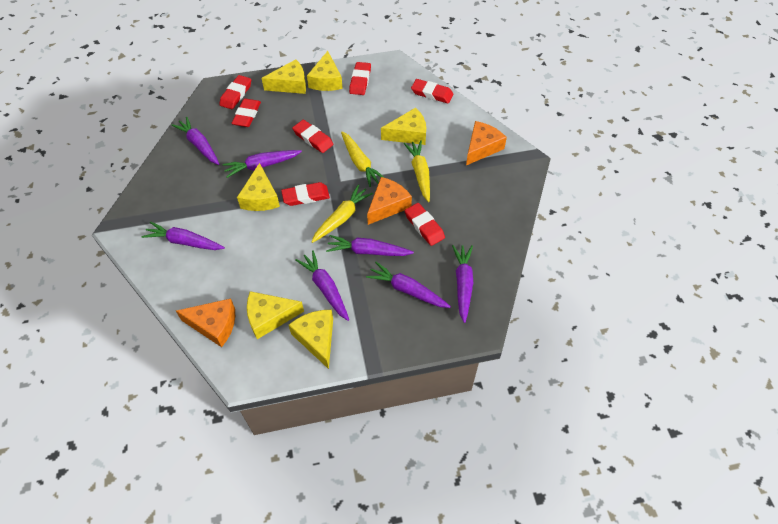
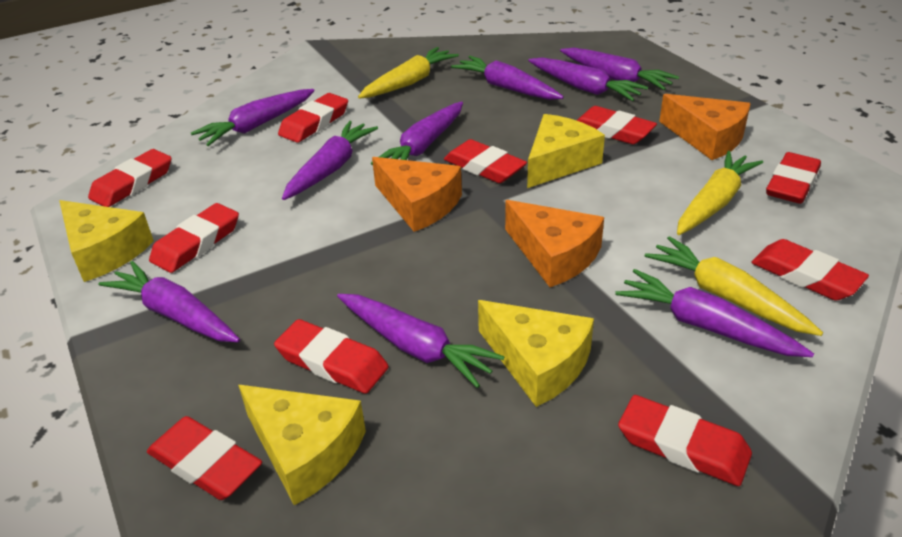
purple carrot: [141,221,225,250] [172,117,219,165] [223,150,302,178] [295,250,349,321] [326,235,414,256] [366,262,451,308] [452,245,473,323] = 7 -> [98,261,240,342] [191,89,315,146] [282,121,378,200] [337,294,504,388] [371,102,463,165] [451,56,564,100] [528,58,648,101] [560,48,679,90] [615,269,814,357] = 9
red eraser: [220,75,251,109] [231,99,261,127] [281,182,330,206] [292,120,334,153] [349,62,371,95] [405,203,445,246] [411,79,453,104] = 7 -> [88,149,172,207] [147,416,262,500] [149,203,239,273] [274,319,389,394] [278,93,348,143] [444,139,527,183] [576,106,657,144] [618,395,752,486] [751,239,869,300] [766,152,821,204] = 10
yellow cheese: [237,163,280,211] [247,291,304,339] [261,59,306,94] [289,310,333,369] [307,51,343,91] [381,108,426,145] = 6 -> [59,200,154,282] [238,385,366,505] [478,300,594,407] [527,114,605,188] = 4

